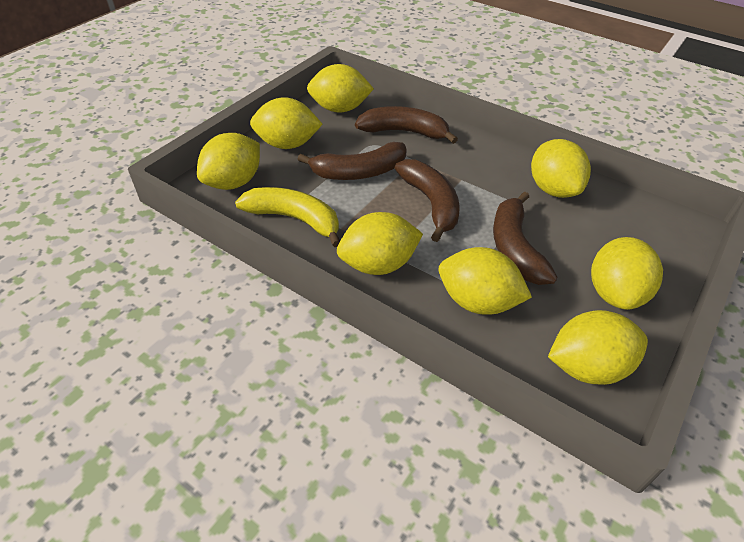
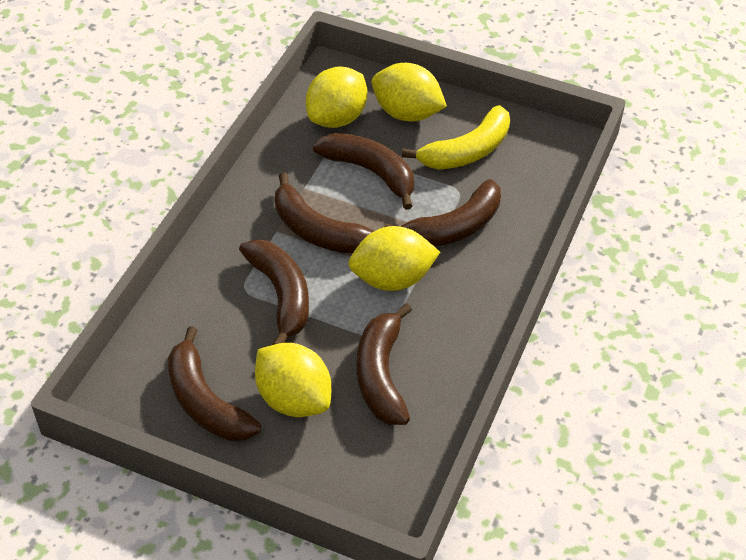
brown banana: [297,142,407,180] [355,106,458,144] [395,159,460,242] [493,192,557,285] = 4 -> [168,326,261,441] [239,239,309,345] [275,172,374,254] [313,133,414,210] [357,303,412,425] [384,179,501,247] = 6
yellow lemon: [197,133,260,190] [250,97,322,149] [307,64,374,113] [337,212,423,275] [439,247,532,315] [531,139,591,198] [548,310,648,385] [591,237,663,310] = 8 -> [255,343,331,417] [306,66,367,128] [348,226,440,291] [372,63,447,121] = 4

